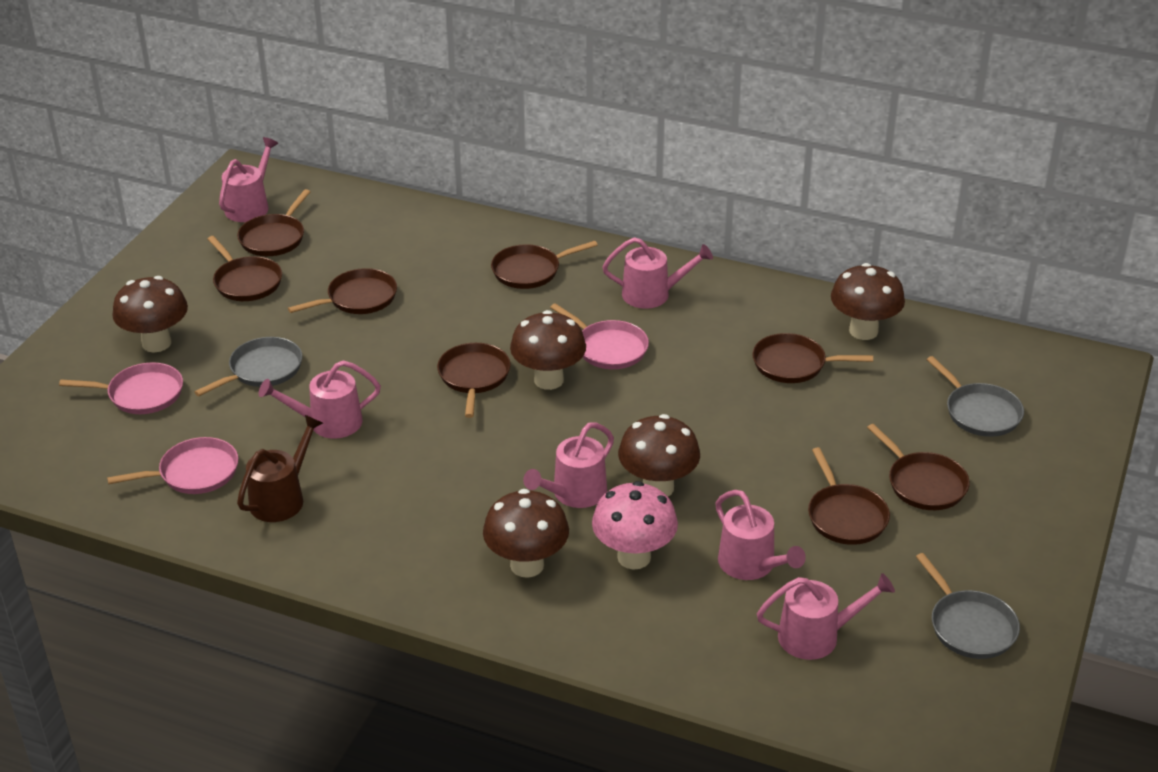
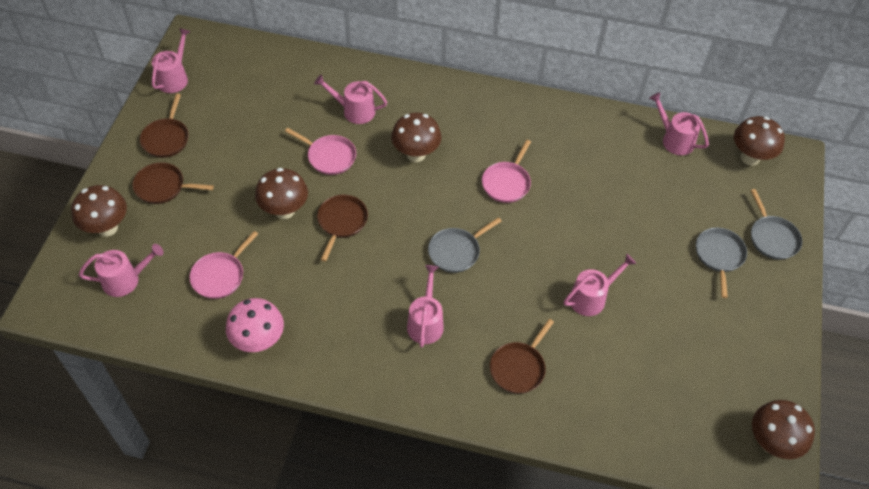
brown pan: [208,236,282,301] [237,189,310,256] [288,268,397,314] [437,343,511,418] [491,241,598,289] [752,333,873,383] [808,447,890,545] [867,424,970,510] = 8 -> [132,162,214,204] [140,94,189,158] [317,195,368,261] [490,319,554,394] = 4
brown watering can: [237,415,323,522] = 1 -> none = 0

